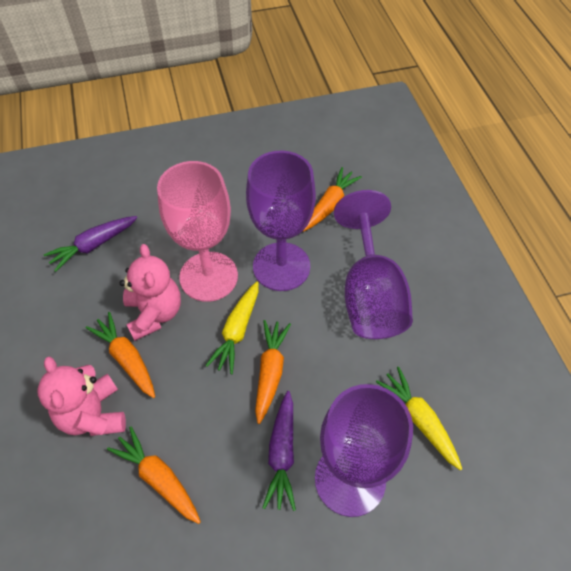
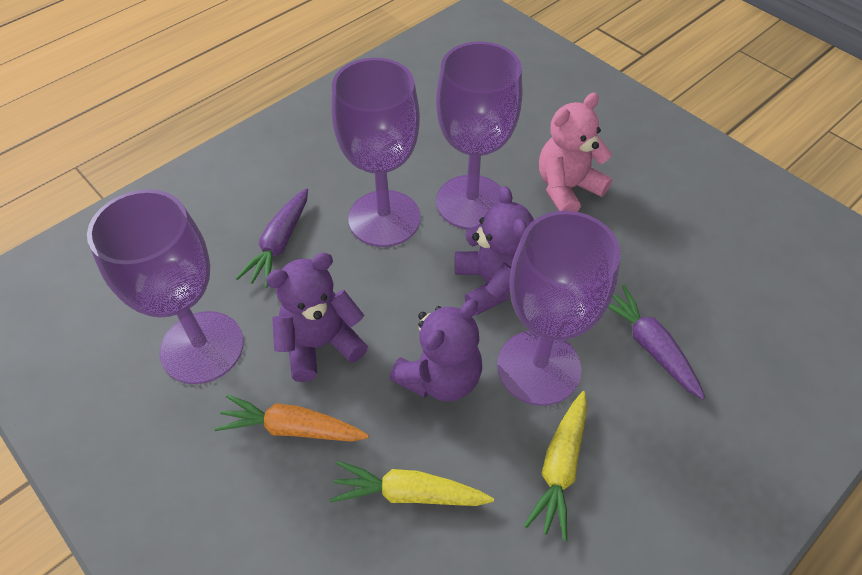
orange carrot: [86,312,155,398] [107,426,201,524] [255,320,291,424] [303,167,362,232] = 4 -> [214,394,369,442] = 1
pink goblet: [157,161,238,302] = 1 -> none = 0
pink teddy bear: [38,356,126,436] [120,244,181,341] = 2 -> [539,93,612,212] = 1
purple goblet: [246,151,316,291] [315,384,413,517] [334,190,413,339] = 3 -> [87,189,244,384] [331,58,420,247] [436,41,522,229] [497,211,621,406] = 4
purple teddy bear: none = 0 -> [266,253,368,382] [389,299,482,402] [455,186,534,316] = 3

